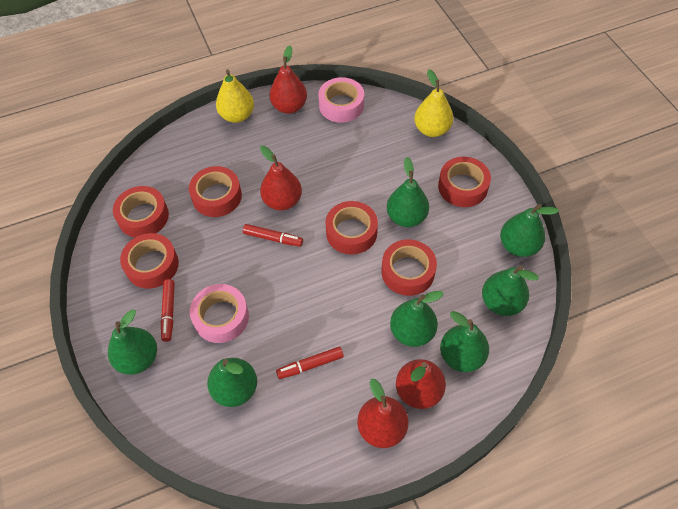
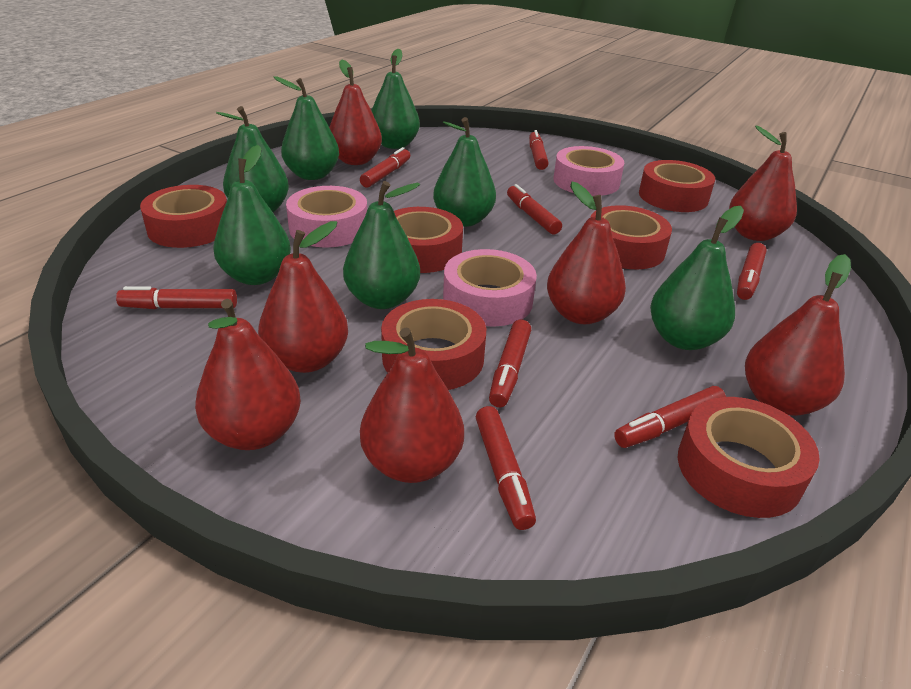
pink tape: [190,284,249,343] [318,77,364,123] = 2 -> [286,186,367,248] [443,249,537,326] [553,146,624,196] = 3
red marker: [161,279,175,342] [243,224,303,247] [276,347,344,379] = 3 -> [116,286,237,309] [360,147,410,188] [476,406,536,530] [489,320,531,407] [507,184,562,234] [529,130,548,170] [614,386,726,448] [737,243,767,300] = 8
red pear: [260,146,302,211] [269,46,307,114] [357,378,409,448] [396,359,446,409] = 4 -> [195,299,301,450] [258,221,348,373] [329,60,382,165] [360,328,464,483] [547,182,626,324] [729,126,797,241] [745,254,851,416] = 7
yellow pear: [216,69,254,123] [414,69,454,137] = 2 -> none = 0

